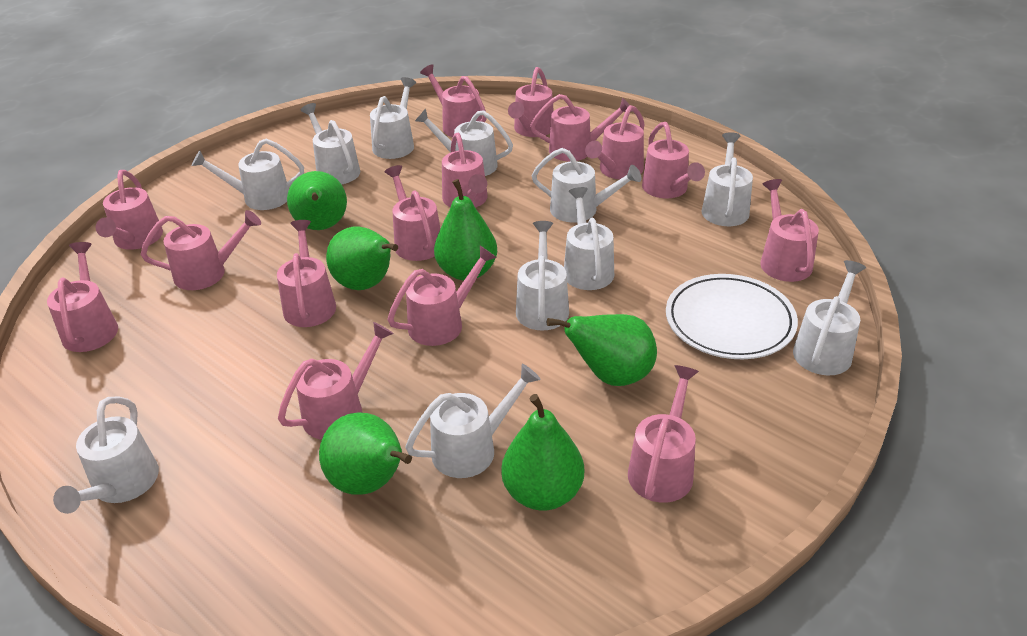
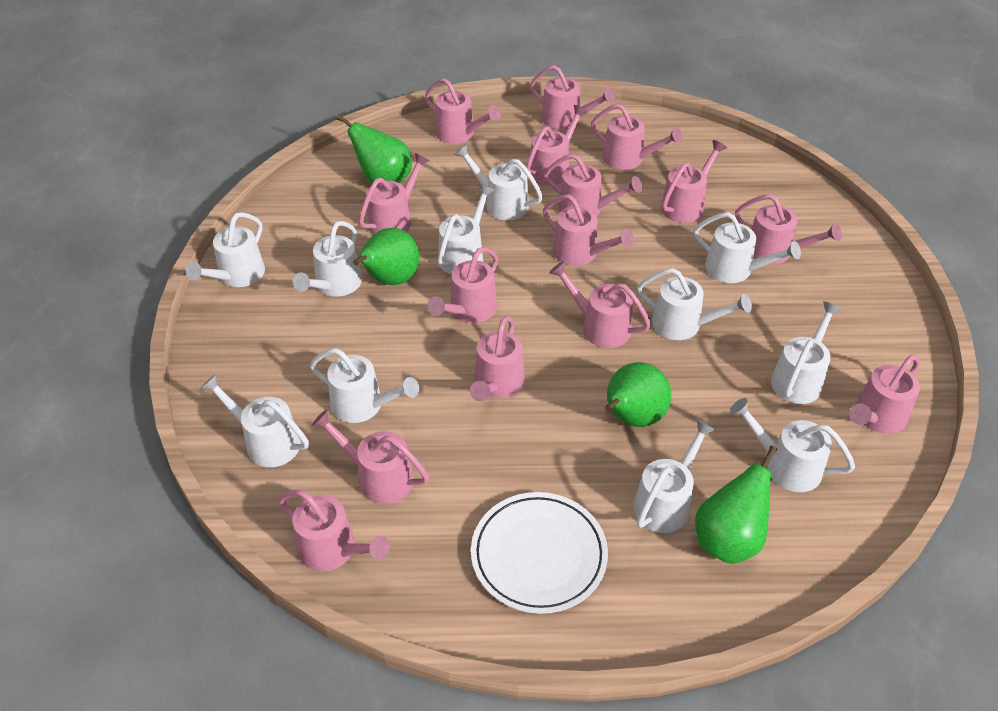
green pear: [287,171,347,230] [319,413,412,495] [326,226,398,290] [434,179,497,281] [501,394,584,511] [547,314,657,386] = 6 -> [336,114,412,183] [353,228,420,285] [605,362,671,427] [695,446,777,564] = 4

